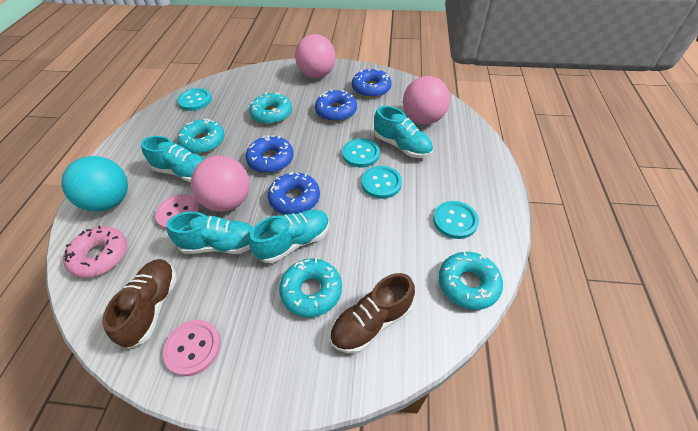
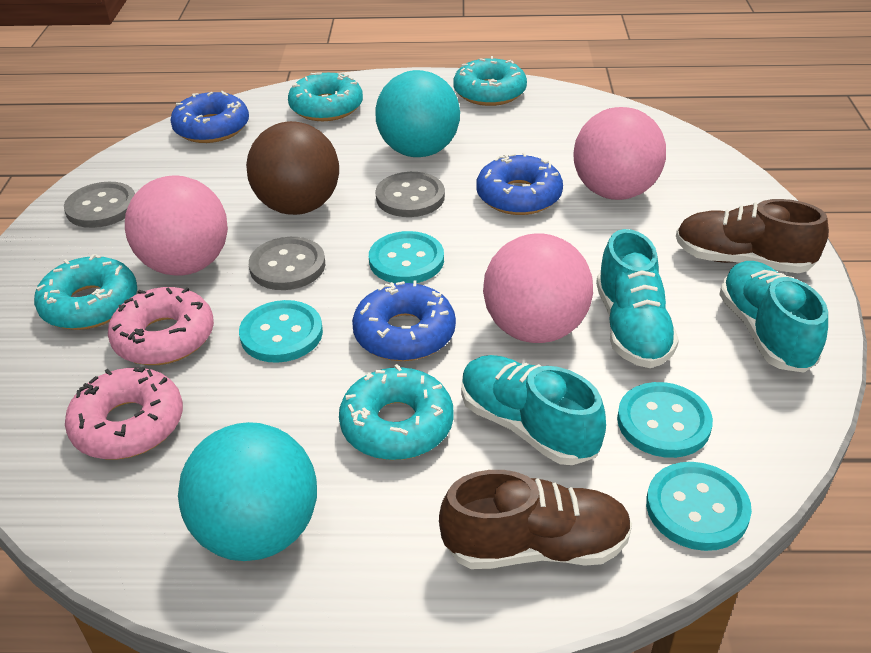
blue donut: [245,135,294,173] [268,172,320,215] [315,90,357,122] [352,68,392,98] = 4 -> [170,91,249,143] [352,281,456,361] [476,153,563,215] = 3
brown ball: none = 0 -> [246,121,339,215] = 1
grey button: none = 0 -> [64,182,135,228] [249,237,325,290] [375,172,445,217] = 3
pink button: [155,194,201,230] [163,320,221,376] = 2 -> none = 0
pink donut: [63,225,127,278] = 1 -> [65,367,183,459] [108,287,214,365] = 2
turquoise ball: [61,156,128,212] = 1 -> [178,422,317,561] [375,70,460,157] = 2
turquoise shoe: [141,136,205,182] [167,212,253,254] [249,210,330,263] [374,106,433,158] = 4 -> [461,355,606,465] [596,229,679,368] [719,261,828,373] = 3

